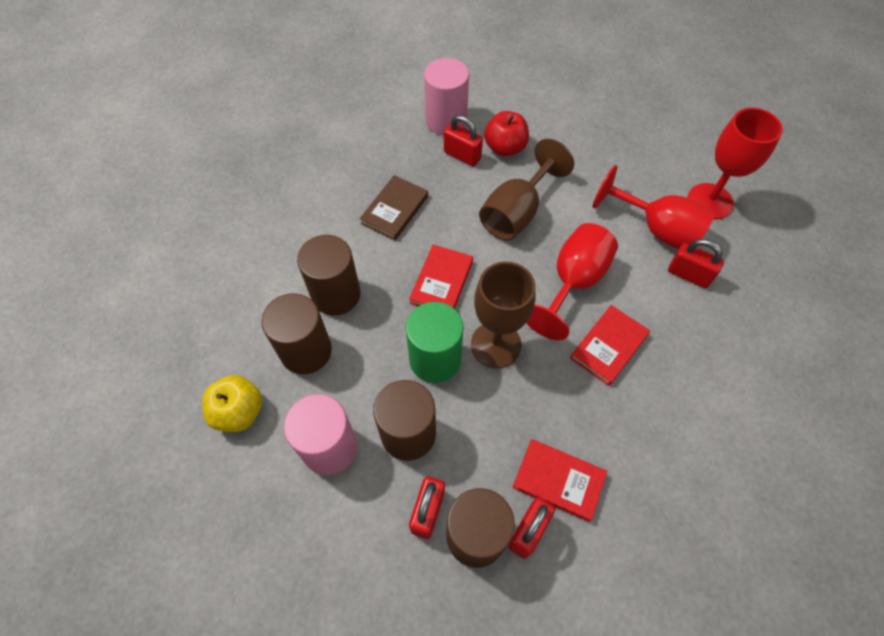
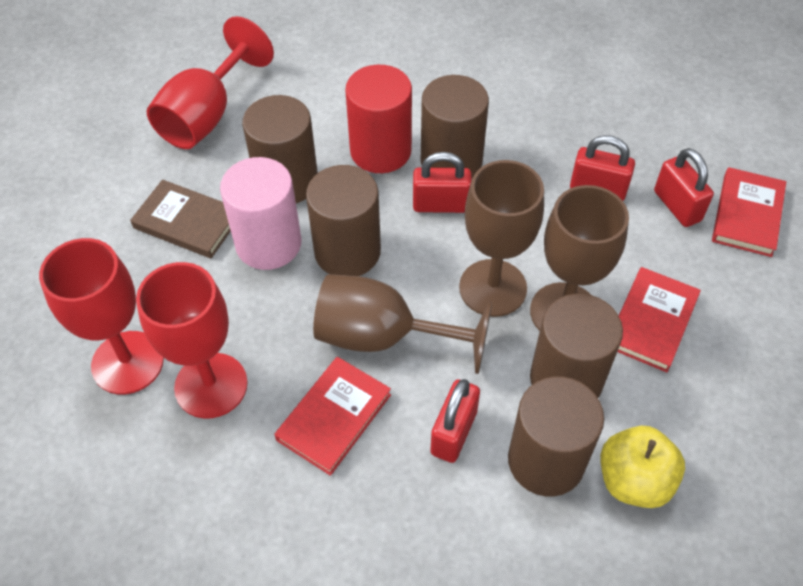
brown cylinder: [261,293,332,374] [297,235,361,316] [373,380,436,461] [446,488,515,568] = 4 -> [242,95,318,204] [306,165,381,276] [421,75,489,178] [508,376,604,496] [530,293,623,398] = 5
brown goblet: [471,262,536,368] [479,138,574,241] = 2 -> [313,274,492,374] [459,160,544,317] [530,185,629,331] = 3
green cylinder: [406,302,464,383] = 1 -> none = 0
pink cylinder: [284,394,357,475] [424,58,469,136] = 2 -> [220,157,301,270] = 1
red apple: [484,111,529,157] = 1 -> none = 0
red cylinder: none = 0 -> [345,65,412,173] = 1

